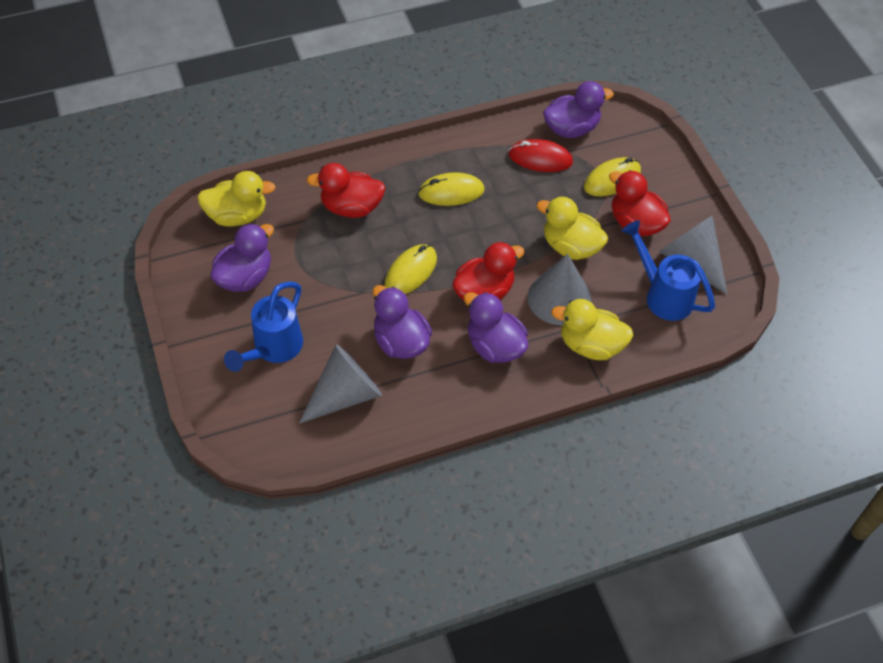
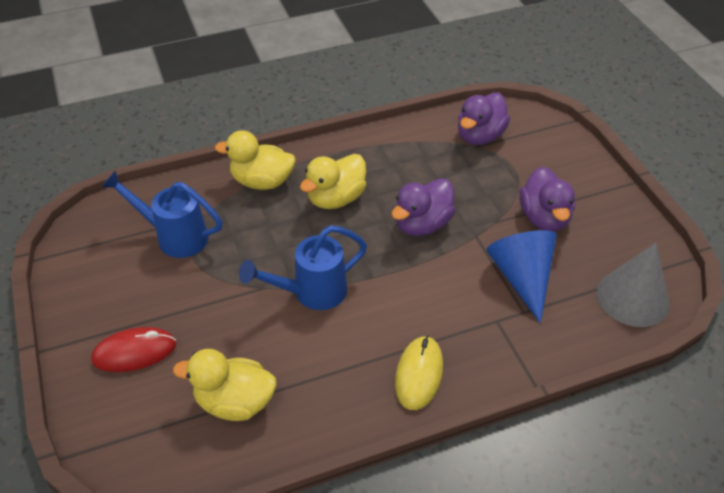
blue cone: none = 0 -> [486,230,557,323] = 1
grey cone: [299,344,382,424] [527,254,591,325] [658,215,728,295] = 3 -> [597,243,670,327] = 1
purple duck: [210,223,274,292] [372,285,432,359] [464,292,528,363] [543,81,614,138] = 4 -> [391,178,456,236] [458,93,510,145] [519,166,575,232] = 3
red duck: [307,163,386,218] [452,242,525,300] [609,170,671,236] = 3 -> none = 0
yellow mouse: [385,244,437,294] [418,172,485,206] [584,157,641,196] = 3 -> [395,335,443,410] = 1

